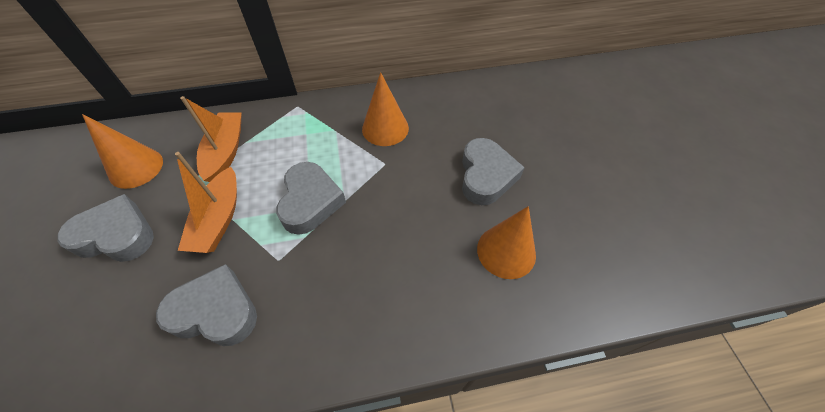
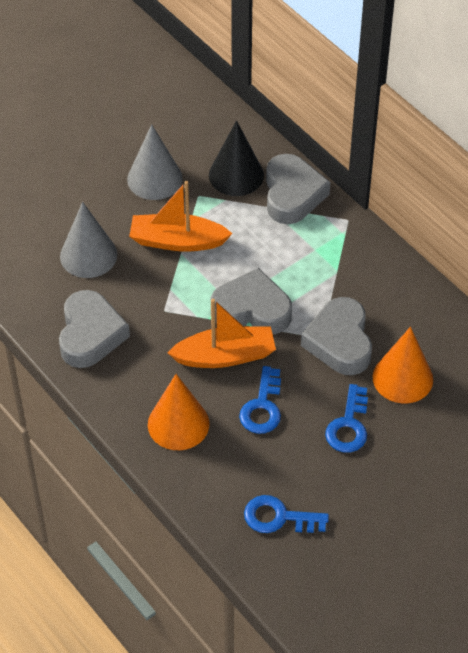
black cone: none = 0 -> [209,120,264,196] = 1
blue key: none = 0 -> [239,366,281,434] [244,495,329,533] [325,384,368,452] = 3
grey cone: none = 0 -> [60,202,117,278] [127,124,183,200] = 2
orange cone: [82,114,163,189] [362,72,409,146] [477,206,536,279] = 3 -> [148,374,210,450] [372,327,433,404] = 2

